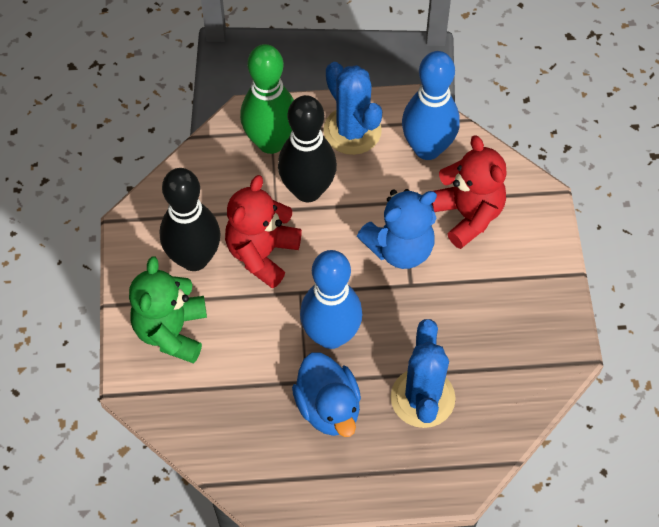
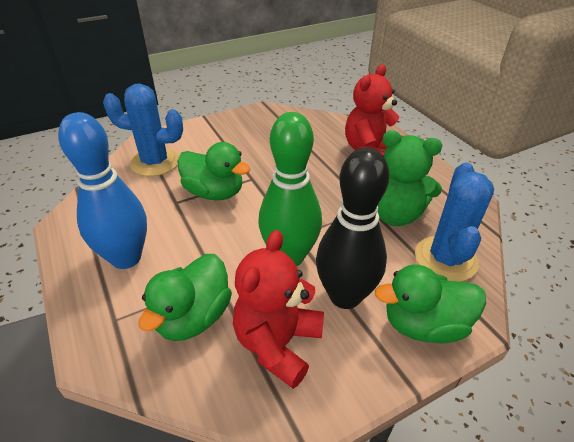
black bowling pin: [160,168,221,271] [278,95,337,202] = 2 -> [316,147,390,309] = 1
blue bowling pin: [300,250,363,349] [402,51,460,160] = 2 -> [58,112,147,269] = 1
blue duck: [292,353,361,437] = 1 -> none = 0
blue teddy bear: [357,189,437,269] = 1 -> none = 0
green duck: none = 0 -> [138,254,232,341] [177,142,250,200] [375,264,486,343] = 3

